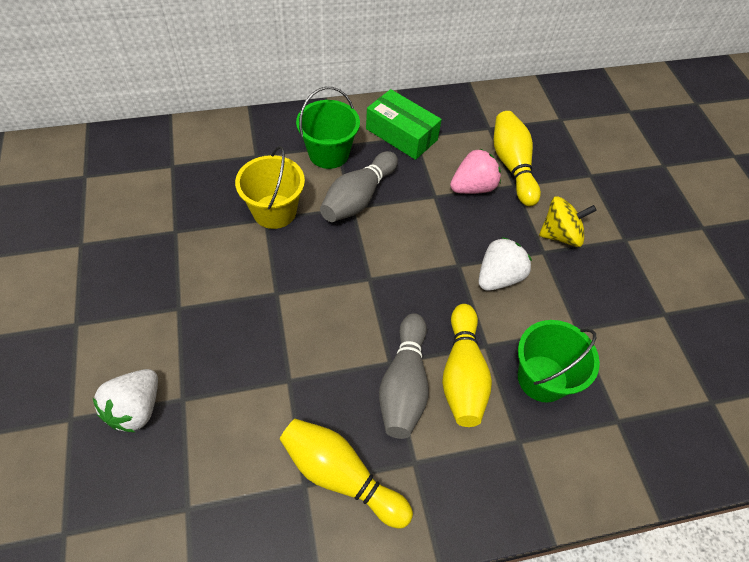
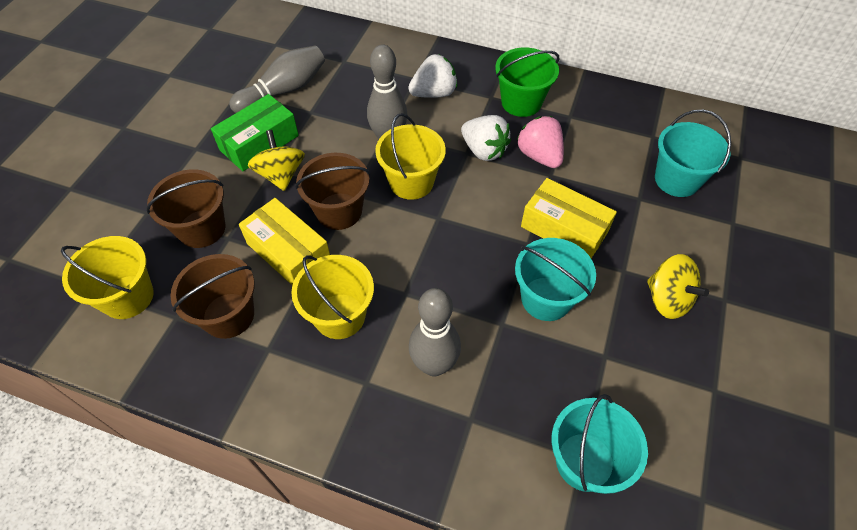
brown bucket: none = 0 -> [146,169,225,248] [170,254,255,339] [295,153,370,230] = 3
green bucket: [296,87,360,169] [518,320,600,402] = 2 -> [495,48,559,117] = 1
grey bowling pin: [320,151,398,222] [379,313,429,439] = 2 -> [229,46,325,113] [367,44,407,140] [409,288,461,376] = 3
turquoise bucket: none = 0 -> [515,238,596,321] [551,394,648,494] [655,110,731,197] = 3
yellow bowling pin: [280,419,413,528] [442,304,492,427] [493,111,541,206] = 3 -> none = 0
yellow box: none = 0 -> [239,198,330,285] [521,178,617,259] = 2
yellow bucket: [235,146,305,229] = 1 -> [61,236,154,319] [291,255,374,339] [375,113,446,200] = 3
yellow spinning top: [539,196,597,247] = 1 -> [248,130,305,191] [647,254,709,319] = 2

